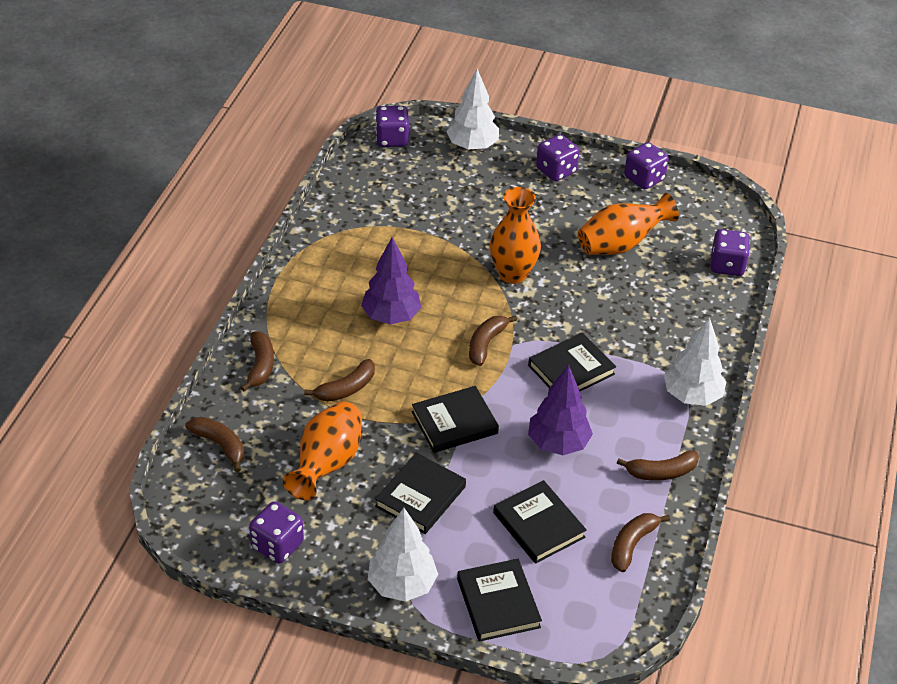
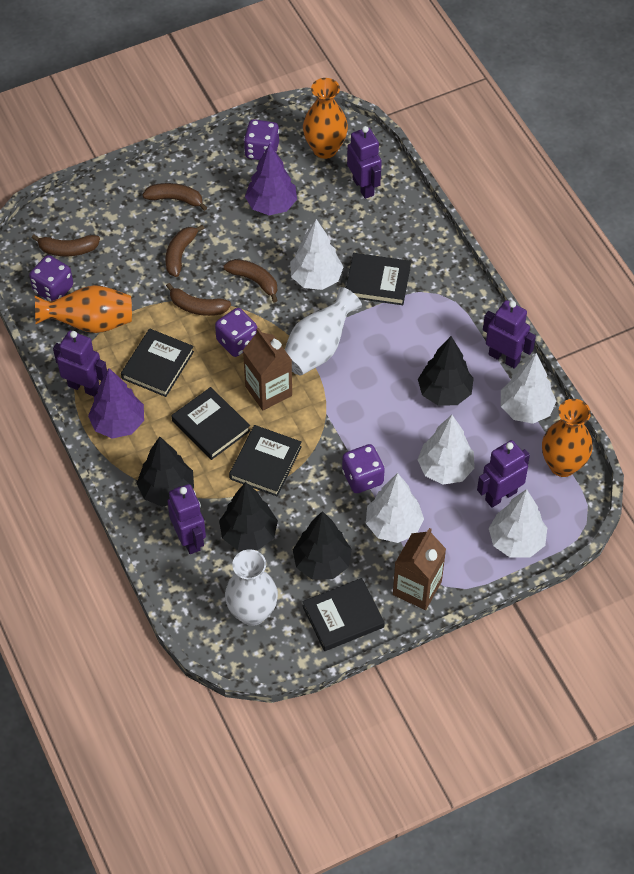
black tree: none = 0 -> [136,437,194,507] [219,482,278,550] [293,511,352,580] [418,336,474,406] = 4
brown banana: [185,417,245,472] [241,331,274,391] [304,359,375,402] [469,315,517,366] [611,513,670,572] [617,450,699,481] = 6 -> [32,235,100,256] [142,183,207,211] [166,224,205,277] [166,283,231,316] [224,259,278,302] = 5
brown carton: none = 0 -> [243,328,292,411] [393,528,446,610] = 2
purple dice: [249,501,304,564] [375,106,409,147] [536,134,580,181] [624,142,669,190] [710,229,750,276] = 5 -> [29,255,73,301] [215,308,257,357] [244,119,279,160] [342,444,385,493] = 4
purple robot: none = 0 -> [53,331,107,397] [167,484,206,554] [347,126,382,199] [477,440,530,508] [483,300,536,369] = 5
white tree: [368,508,438,602] [446,69,499,151] [664,317,726,406] = 3 -> [290,219,343,290] [366,473,424,543] [418,415,475,485] [489,489,547,558] [501,353,556,424] = 5
white vase: none = 0 -> [225,549,278,626] [285,287,362,376] = 2

